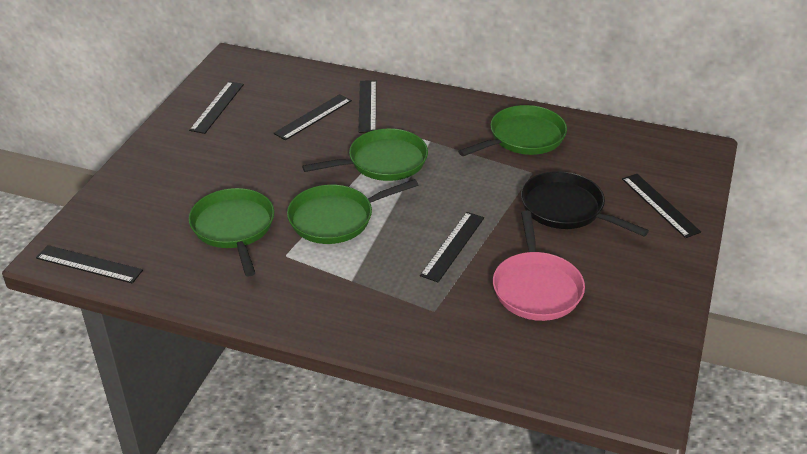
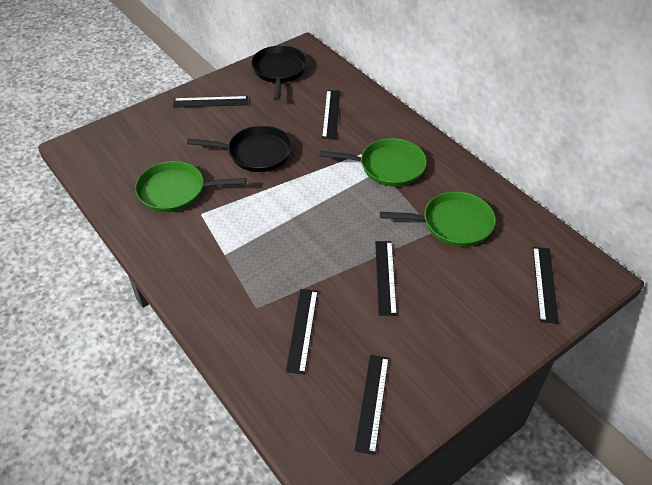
black pan: [521,171,649,236] = 1 -> [187,125,293,172] [251,45,308,100] = 2
green pan: [189,188,274,276] [287,179,418,244] [302,128,428,181] [458,105,567,156] = 4 -> [135,161,246,212] [320,138,427,186] [380,192,496,247] = 3
pink pan: [493,211,585,321] = 1 -> none = 0

